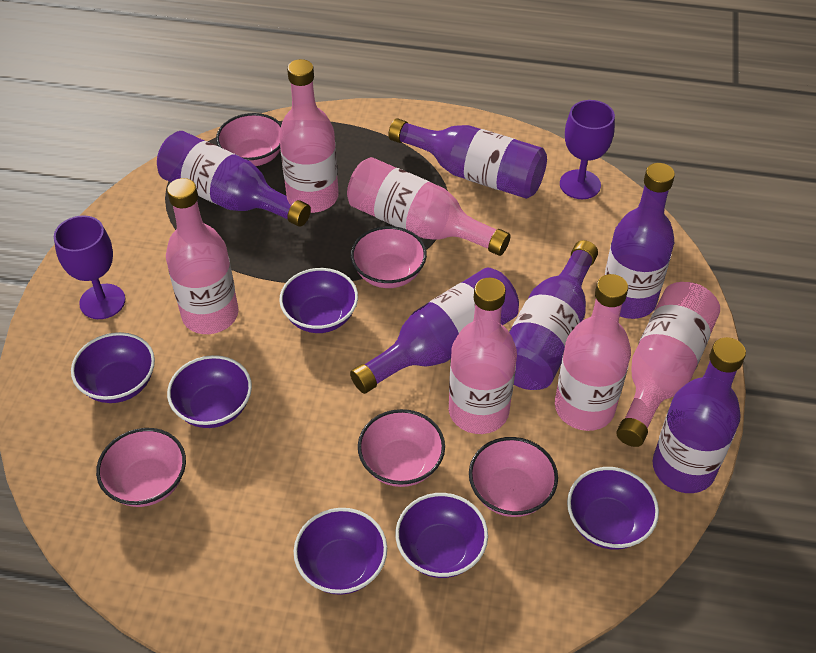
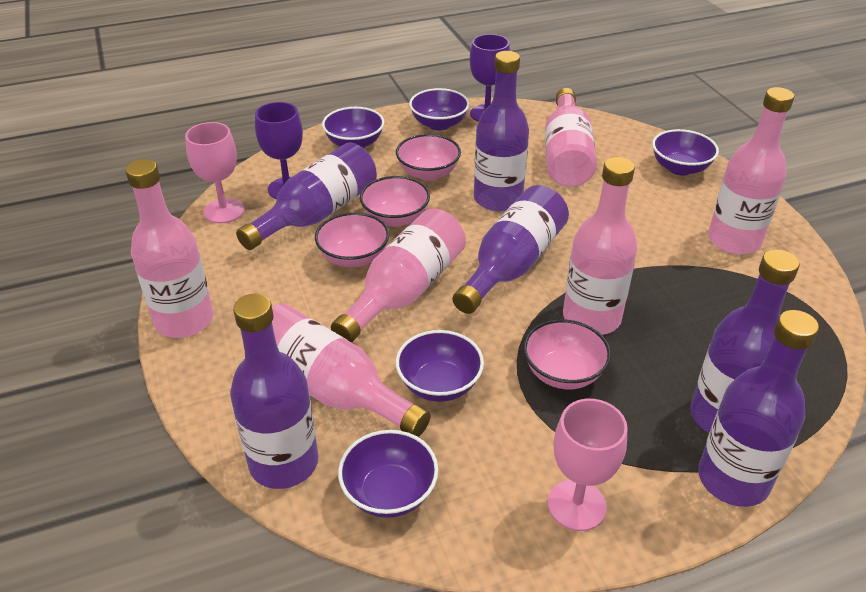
pink bowl: [96,428,186,507] [216,113,282,166] [351,226,427,288] [358,409,445,487] [469,437,558,517] = 5 -> [315,212,389,267] [360,176,430,227] [396,134,461,181] [523,320,611,389] = 4
pink goblet: none = 0 -> [185,122,245,223] [548,399,628,531] = 2
purple bowl: [71,332,155,403] [167,355,252,428] [279,268,358,333] [294,508,387,595] [395,493,488,578] [567,467,659,550] = 6 -> [322,107,385,148] [338,430,438,518] [396,330,484,402] [409,88,469,130] [652,129,719,176] = 5

